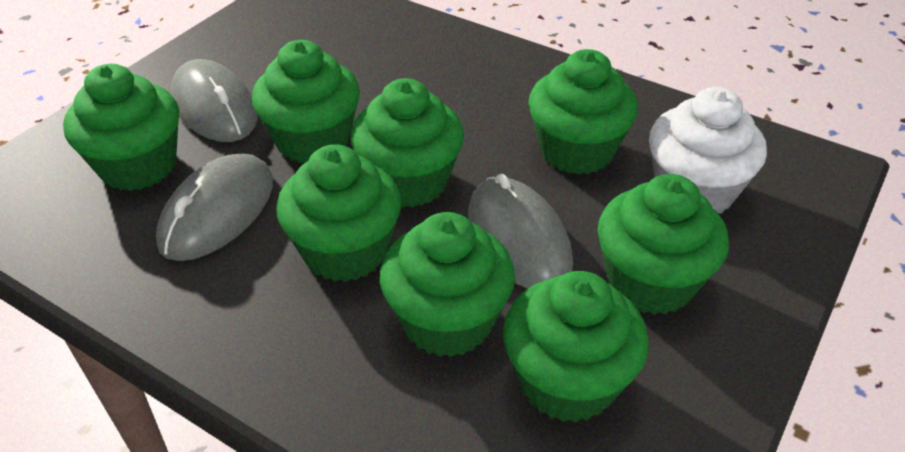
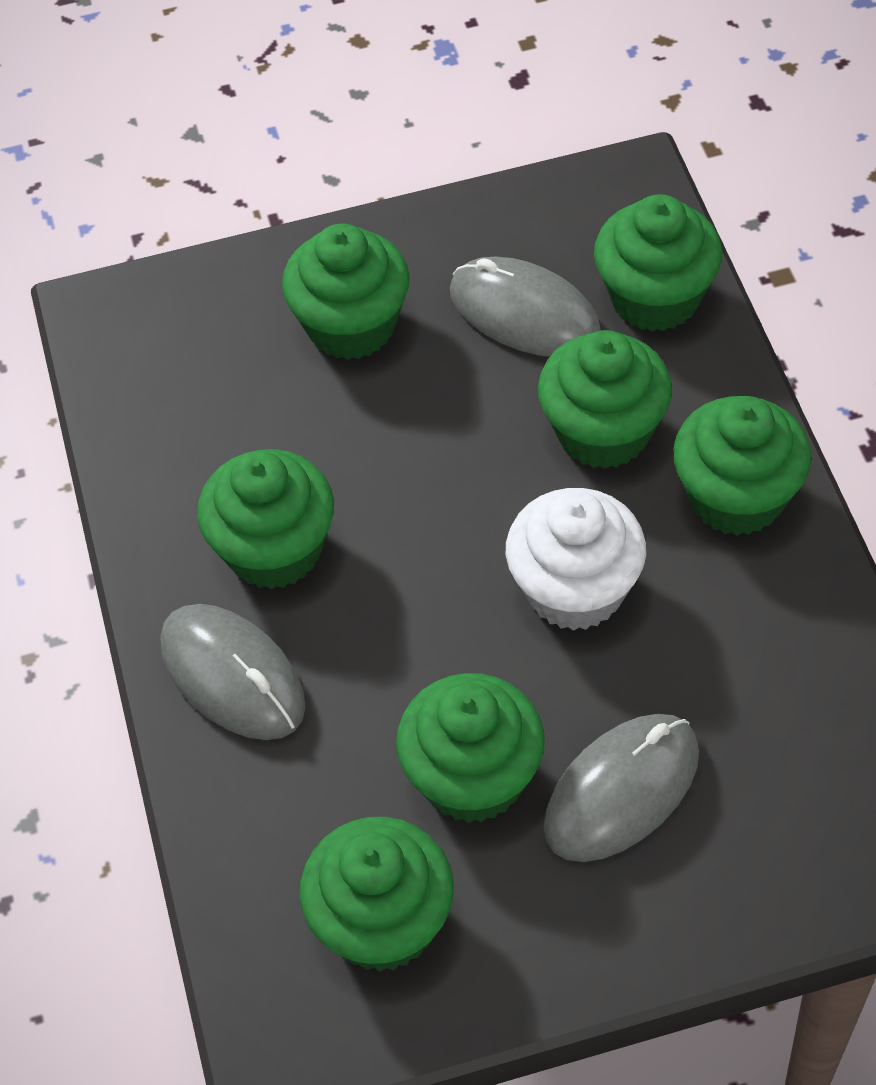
green cupcake: [63,64,179,191] [252,40,360,163] [276,144,402,282] [350,78,464,208] [380,212,515,357] [503,271,649,423] [528,49,638,175] [598,174,729,315] = 8 -> [197,449,334,589] [282,224,410,360] [299,817,454,972] [396,673,545,823] [538,330,672,469] [594,194,722,332] [673,396,811,536] = 7

